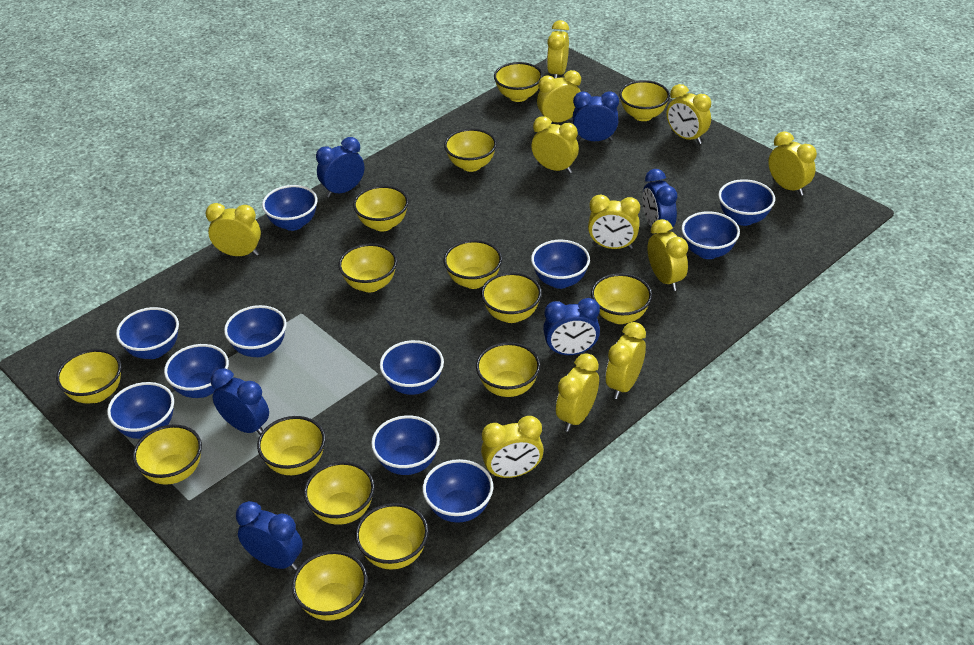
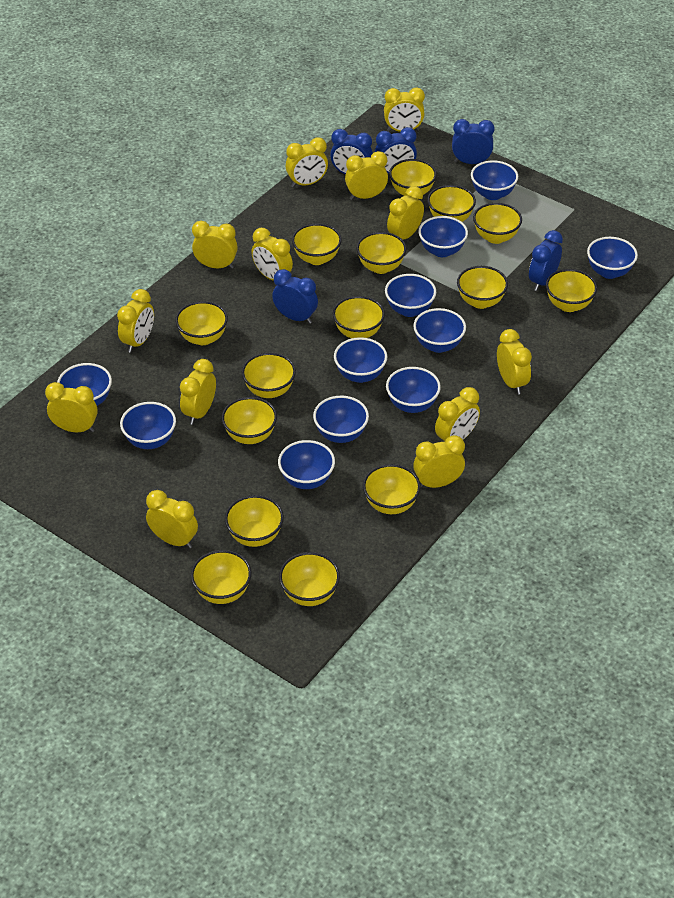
blue clock: [211,368,269,434] [236,501,303,570] [316,137,364,198] [543,298,600,355] [573,91,619,141] [642,169,677,227] = 6 -> [272,269,318,324] [330,129,373,174] [375,127,417,173] [452,119,495,164] [529,230,563,291] = 5
yellow clock: [206,203,261,256] [481,416,544,478] [531,116,579,173] [537,70,581,122] [547,20,569,78] [556,353,599,432] [588,195,640,249] [606,322,646,399] [647,219,688,291] [667,84,711,144] [768,131,817,196] = 11 -> [45,382,98,432] [117,289,154,353] [146,490,198,549] [180,359,216,425] [192,221,238,269] [251,228,293,281] [286,137,328,188] [345,151,388,200] [384,88,425,132] [387,186,424,239] [413,435,465,488] [435,387,480,442] [497,329,532,394] = 13

